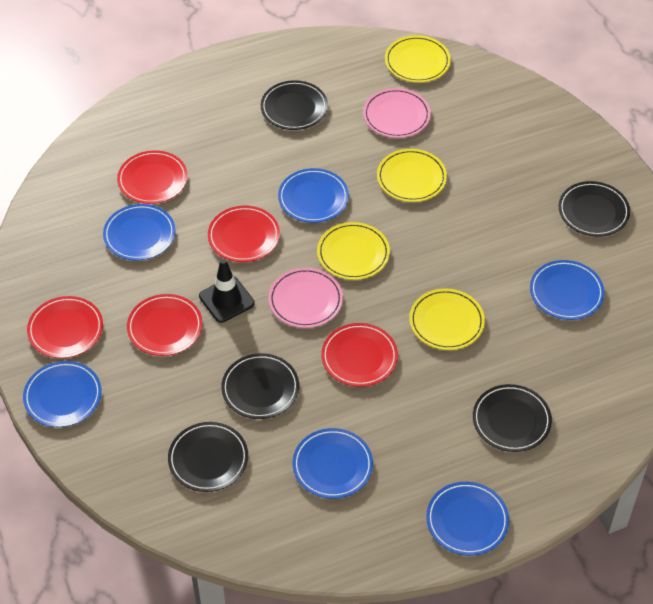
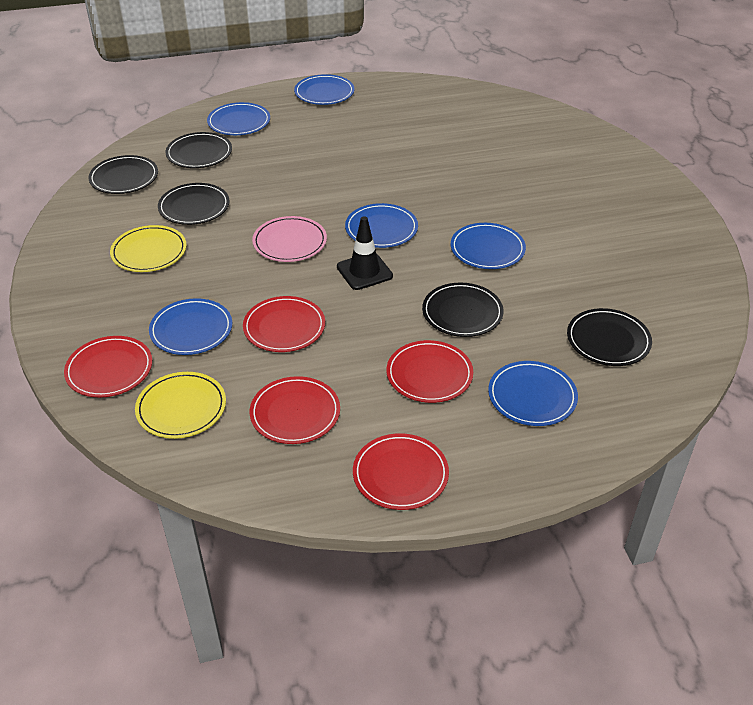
pink plate: [268,268,343,328] [363,88,431,138] = 2 -> [252,216,327,262] = 1
yellow plate: [317,222,390,280] [377,149,447,202] [385,35,451,83] [409,289,485,350] = 4 -> [110,225,187,272] [135,372,226,439] = 2

